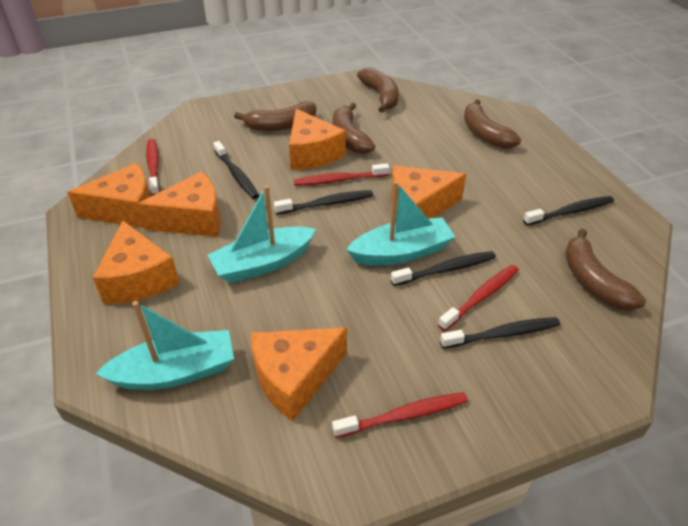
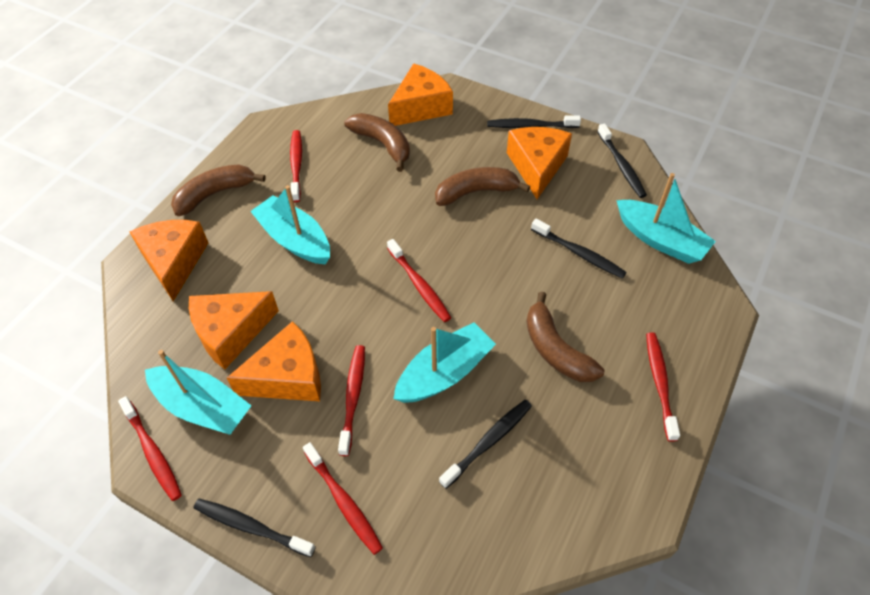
brown banana: [234,102,316,131] [332,103,375,154] [357,67,399,113] [464,99,521,149] [565,229,646,310] = 5 -> [171,164,265,216] [344,113,410,172] [435,167,530,206] [526,291,604,382] = 4
orange cheese: [67,163,151,228] [93,221,179,304] [137,171,221,237] [251,327,347,421] [289,109,346,170] [391,165,466,219] = 6 -> [129,220,208,301] [189,291,279,369] [227,321,321,401] [388,63,453,126] [507,127,572,199] = 5
red toothbrush: [146,139,160,196] [294,163,390,186] [332,392,468,438] [438,265,519,331] = 4 -> [118,396,182,501] [290,130,302,202] [303,442,383,555] [338,345,365,456] [387,239,451,322] [646,332,680,442] = 6
turquoise boat: [95,301,234,390] [207,185,316,283] [346,181,455,265] = 3 -> [145,350,251,435] [250,185,330,265] [393,322,496,403] [616,173,716,264] = 4

